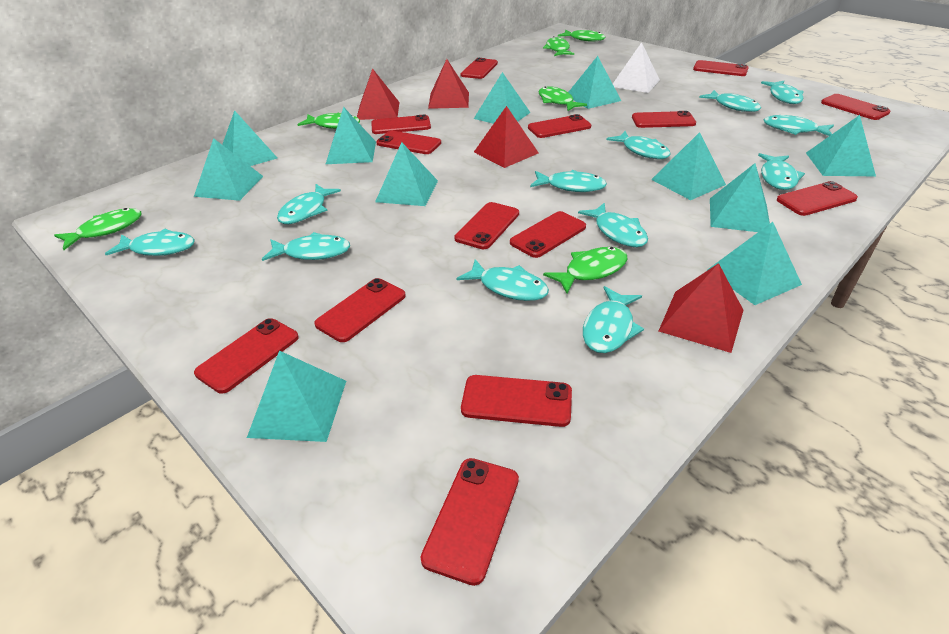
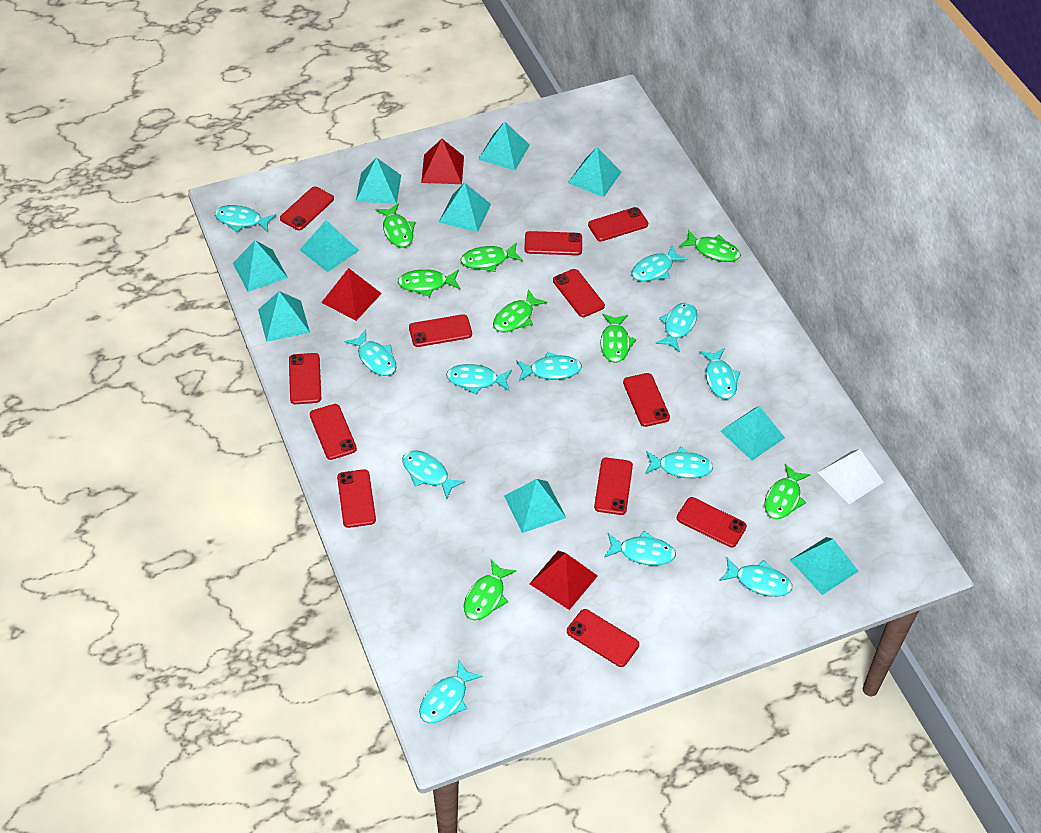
green fish: [54,208,142,250] [298,113,360,129] [538,86,587,111] [543,36,574,56] [543,247,627,294] [558,30,605,41] = 6 -> [376,203,415,248] [398,269,460,297] [461,242,523,272] [464,559,516,621] [493,289,547,332] [600,314,636,363] [679,230,740,262] [764,464,811,519] = 8
red phone: [194,318,299,393] [314,278,406,342] [371,115,431,134] [376,131,441,154] [420,458,519,586] [454,202,519,249] [461,58,498,79] [461,375,572,427] [510,211,586,258] [528,114,591,138] [632,111,696,128] [693,60,749,76] [777,181,858,216] [821,94,890,120] = 14 -> [280,187,334,230] [289,353,321,404] [310,404,357,460] [337,469,376,528] [409,314,472,347] [524,231,582,255] [553,269,605,317] [567,609,639,667] [588,207,648,241] [594,458,633,515] [623,373,670,427] [677,497,747,547] = 12
red pyramid: [357,68,399,120] [428,59,469,109] [474,106,539,168] [659,263,744,353] = 4 -> [321,268,382,321] [421,139,464,184] [530,551,598,610] = 3
turquoise pyramid: [194,138,263,201] [222,110,277,166] [247,351,346,442] [326,107,376,164] [375,142,438,206] [474,72,531,124] [568,56,621,109] [651,132,726,200] [706,222,802,305] [710,163,770,232] [806,115,876,176] = 11 -> [233,240,288,292] [258,291,310,342] [300,220,359,272] [356,157,401,204] [439,183,491,232] [478,121,530,170] [504,479,566,533] [568,147,621,197] [721,406,785,461] [790,537,859,595] = 10

